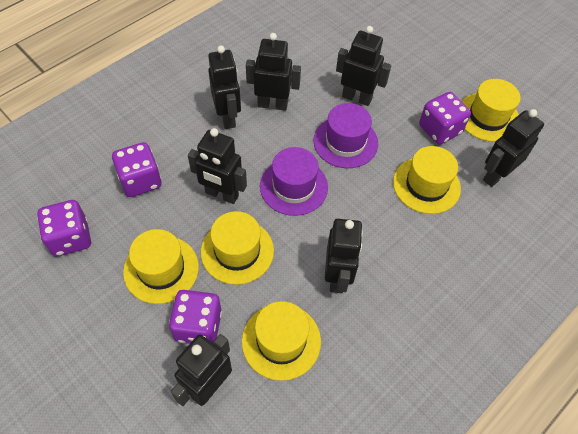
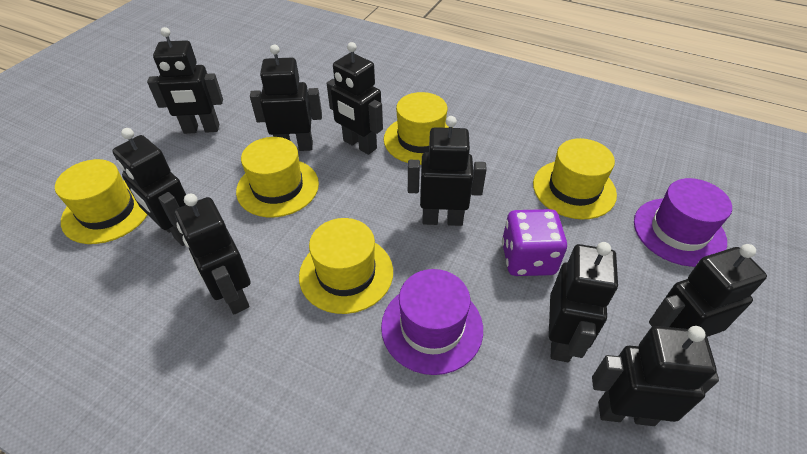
black robot: [171,334,232,406] [188,128,247,204] [208,45,241,129] [246,33,301,111] [325,219,363,293] [336,26,391,106] [483,109,544,187] = 7 -> [112,128,186,246] [147,27,223,134] [174,194,251,314] [250,45,322,151] [327,42,383,155] [408,116,487,226] [549,242,618,362] [592,326,719,426] [649,244,767,337] = 9
purple dice: [37,200,91,256] [112,142,161,197] [169,290,222,344] [419,92,471,145] = 4 -> [502,209,567,276] = 1

